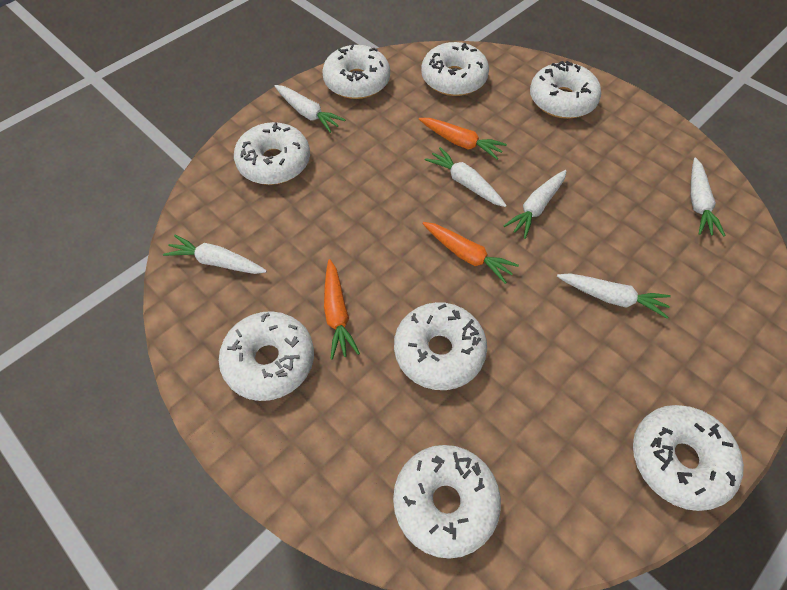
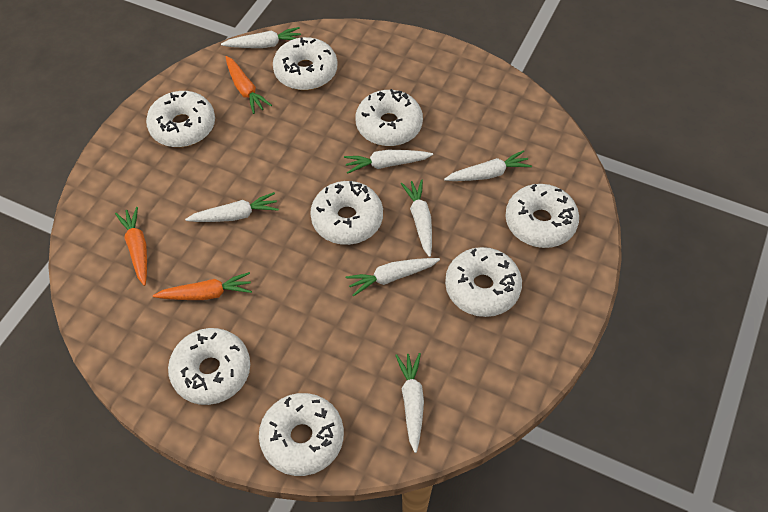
white carrot: [163,235,267,274] [274,85,345,133] [425,147,507,207] [503,170,567,239] [557,273,671,319] [690,158,726,237] = 6 -> [185,192,279,222] [221,27,301,48] [344,150,433,174] [345,258,440,297] [395,353,424,453] [401,179,432,257] [444,150,532,181] = 7

